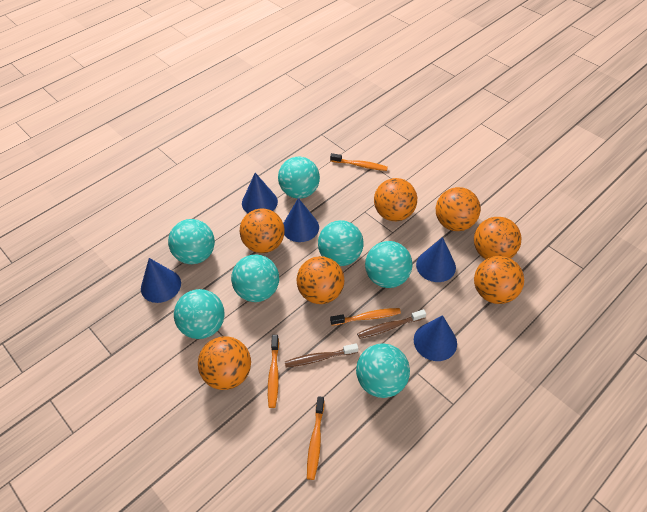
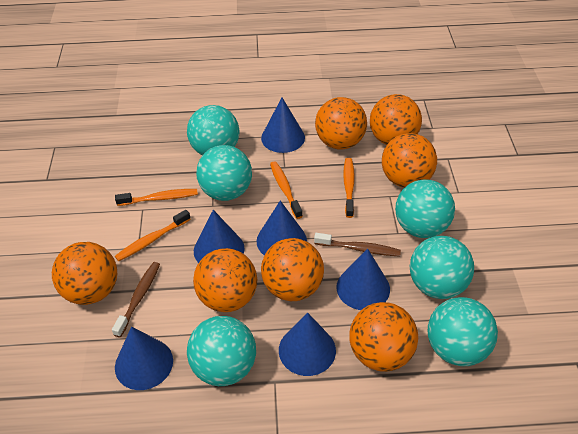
blue cone: [141,258,181,303] [242,173,278,213] [283,198,319,242] [414,315,457,361] [416,237,456,282] = 5 -> [115,327,173,390] [194,210,245,263] [257,201,307,255] [261,98,305,153] [279,312,336,376] [336,249,390,310] = 6
turquoise ball: [168,219,215,264] [174,289,225,339] [231,255,279,302] [278,157,320,199] [318,220,364,266] [356,343,410,398] [365,241,413,288] = 7 -> [187,105,240,155] [187,316,256,386] [196,145,252,201] [395,179,455,238] [410,236,474,299] [428,297,498,366] = 6

